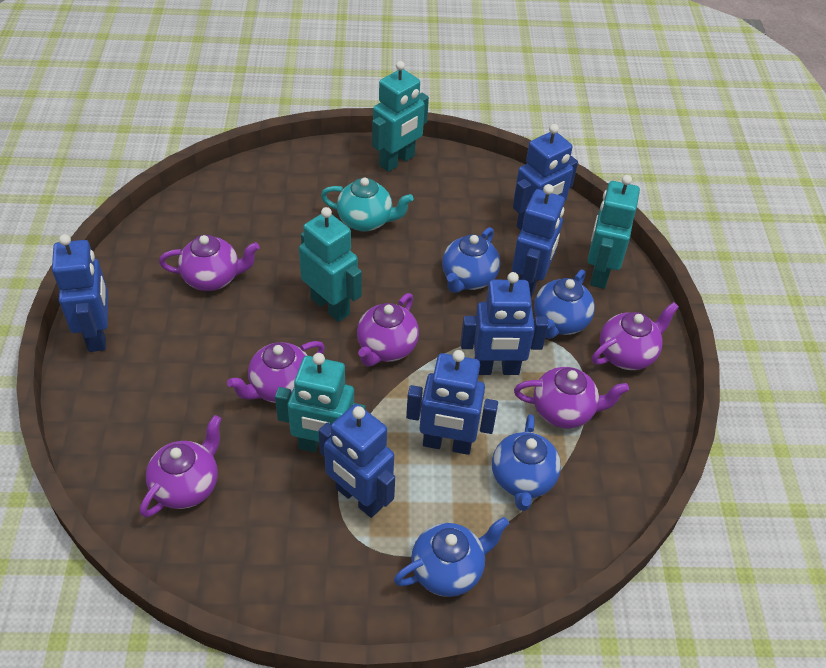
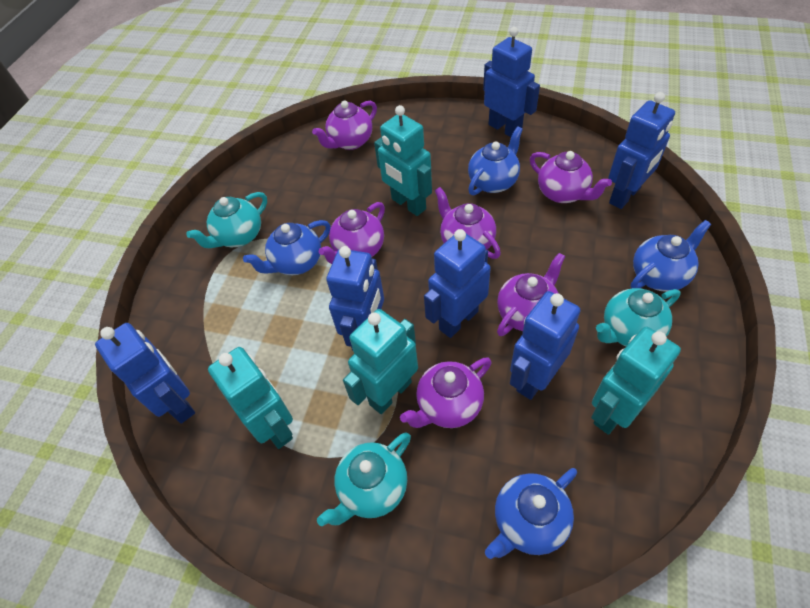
turquoise teapot: [321,178,413,232] = 1 -> [186,192,267,248] [317,432,411,526] [596,288,681,346] = 3

